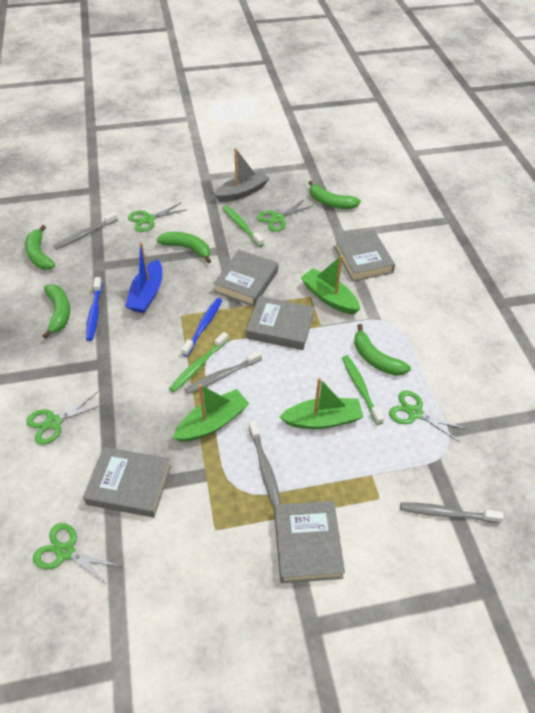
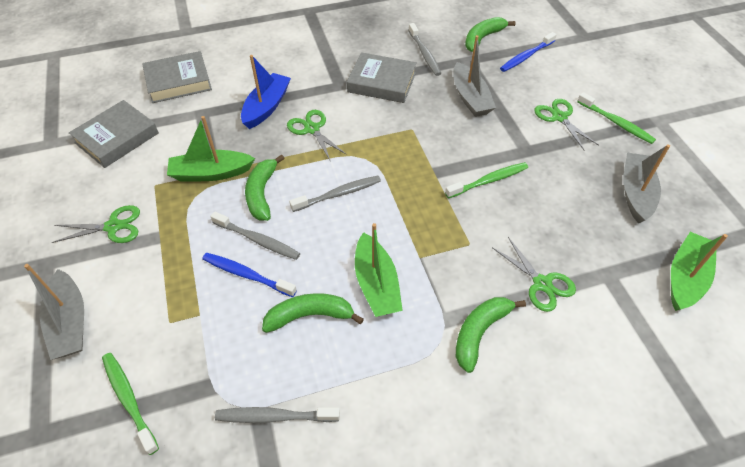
green banana: [25,225,55,269] [42,284,70,339] [156,232,211,263] [308,181,361,209] [354,324,411,376] = 5 -> [245,154,285,221] [262,293,364,333] [456,297,526,373] [465,17,516,52] = 4
green scissors: [26,392,105,445] [33,523,122,586] [128,202,188,232] [257,200,313,231] [389,391,467,442] = 5 -> [52,205,140,243] [287,110,347,162] [492,237,576,312] [535,99,599,150] = 4
grey boat: [214,148,270,202] = 1 -> [24,264,84,360] [453,35,496,117] [624,144,670,223] = 3
grey book: [83,447,171,518] [213,250,278,306] [246,296,314,350] [274,501,345,583] [334,230,395,282] = 5 -> [69,100,159,168] [142,51,212,103] [347,52,417,103] = 3

